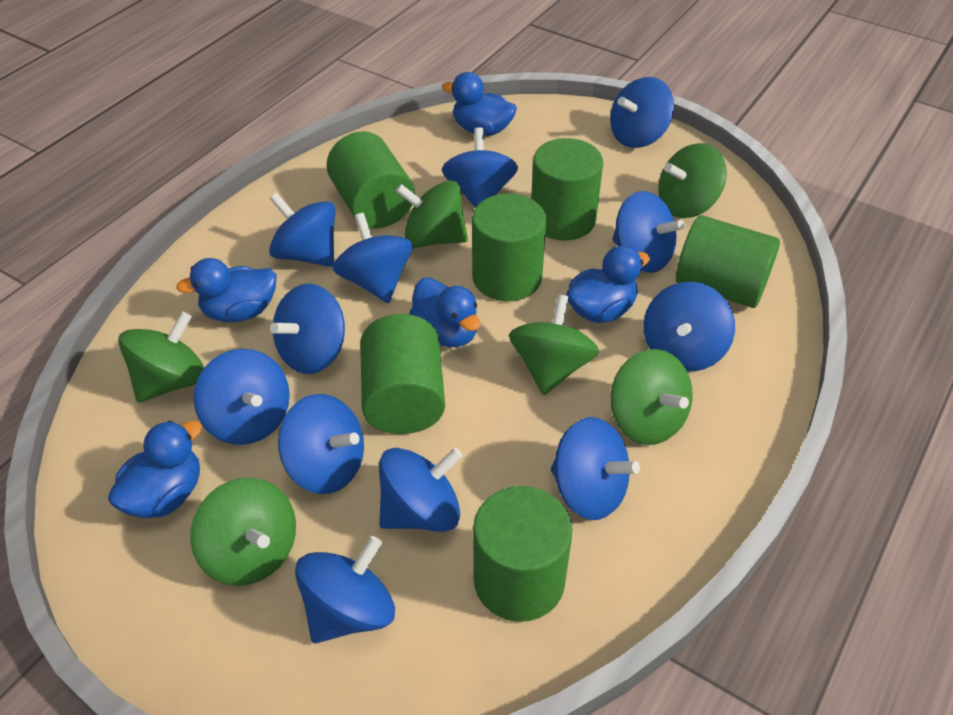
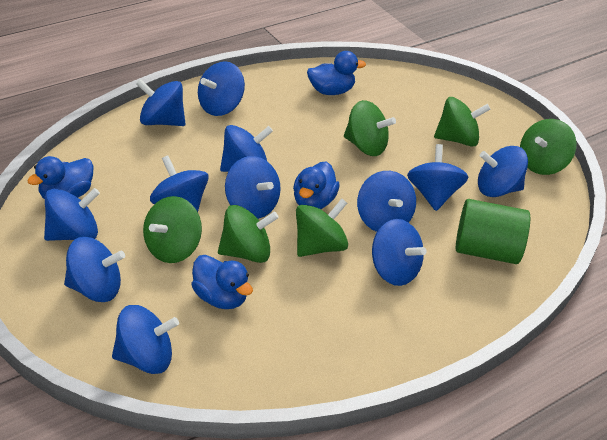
blue duck: [108,420,202,518] [176,258,276,322] [409,278,480,347] [442,72,517,136] [566,245,650,323] = 5 -> [27,156,94,199] [191,255,253,309] [293,162,340,209] [307,51,366,95] = 4
green cylinder: [326,131,415,228] [360,314,445,434] [472,194,546,301] [473,486,572,622] [531,138,603,241] [676,215,780,308] = 6 -> [456,199,530,264] = 1

